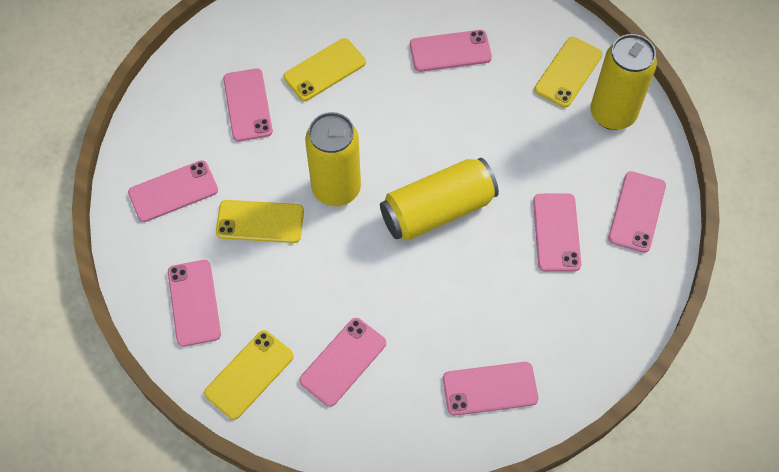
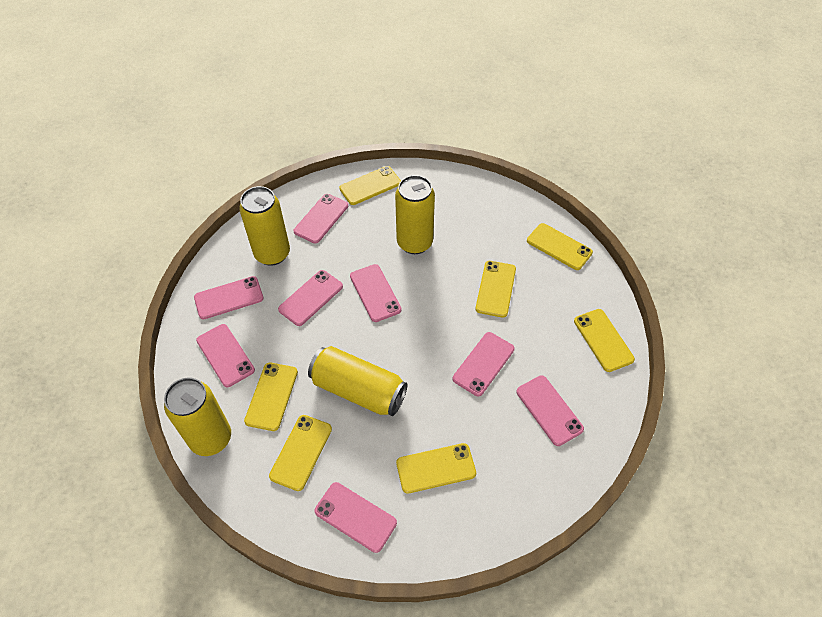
yellow can: [305,112,361,206] [380,158,499,241] [591,34,657,130] = 3 -> [164,377,231,456] [239,186,290,266] [308,346,408,416] [395,175,435,254] = 4
yellow phone: [204,330,294,420] [216,200,304,243] [284,38,366,101] [534,37,603,108] = 4 -> [244,363,298,431] [269,415,332,491] [340,166,401,205] [396,443,476,494] [475,261,516,318] [527,223,593,270] [574,309,635,372] = 7

